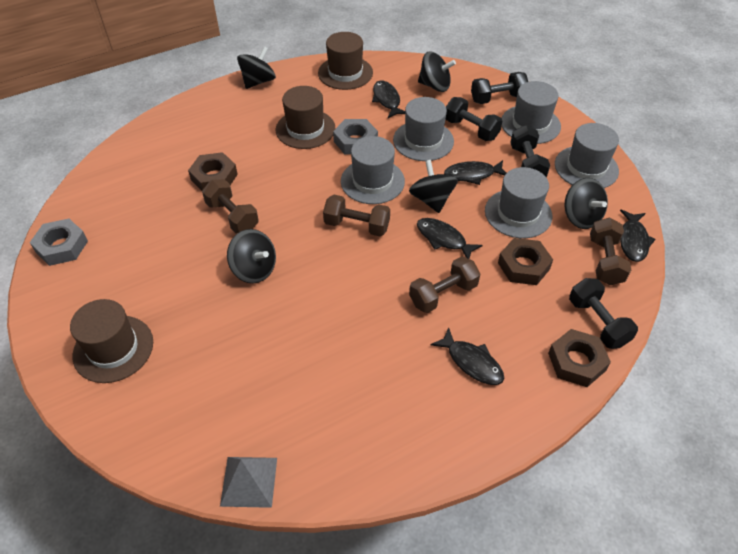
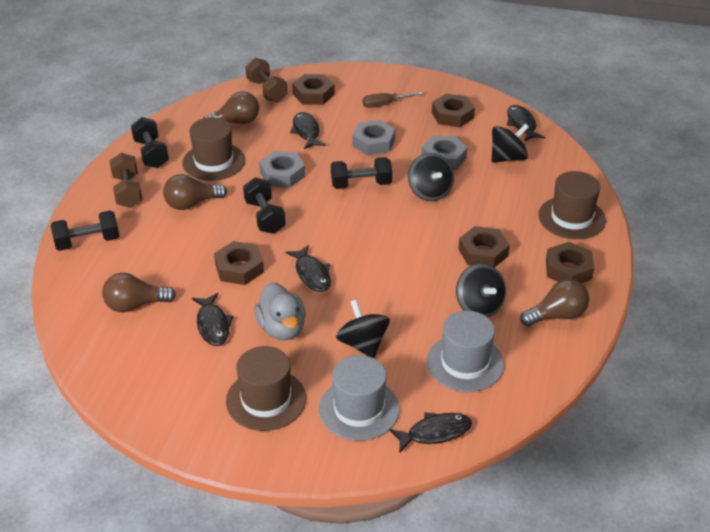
black spinning top: [227,229,276,283] [237,46,276,89] [409,160,458,213] [418,52,456,92] [564,178,608,229] = 5 -> [336,300,390,358] [408,153,454,201] [456,263,506,317] [492,124,529,163] = 4
brown dumbbell: [202,179,259,234] [323,195,390,236] [409,256,480,313] [590,217,631,285] = 4 -> [110,153,142,208] [245,58,287,103] = 2
brown light bulb: none = 0 -> [102,273,176,312] [163,174,227,210] [203,91,259,124] [520,279,589,327] = 4
brown nut: [188,152,238,191] [498,238,553,285] [548,329,611,387] = 3 -> [214,241,264,285] [293,74,335,105] [432,94,475,127] [458,226,510,268] [546,242,594,283] = 5
brown screwdriver: none = 0 -> [363,92,422,108] = 1
grey duck: none = 0 -> [254,282,306,340] = 1
grey hat: [341,136,405,204] [393,97,454,161] [485,167,552,238] [502,81,561,144] [555,123,619,188] = 5 -> [319,355,400,441] [427,311,504,392] = 2
grey nut: [30,219,88,266] [333,119,378,155] = 2 -> [259,151,305,188] [352,120,395,155] [421,136,467,170] = 3
grey pyramid: [220,457,277,508] = 1 -> none = 0

